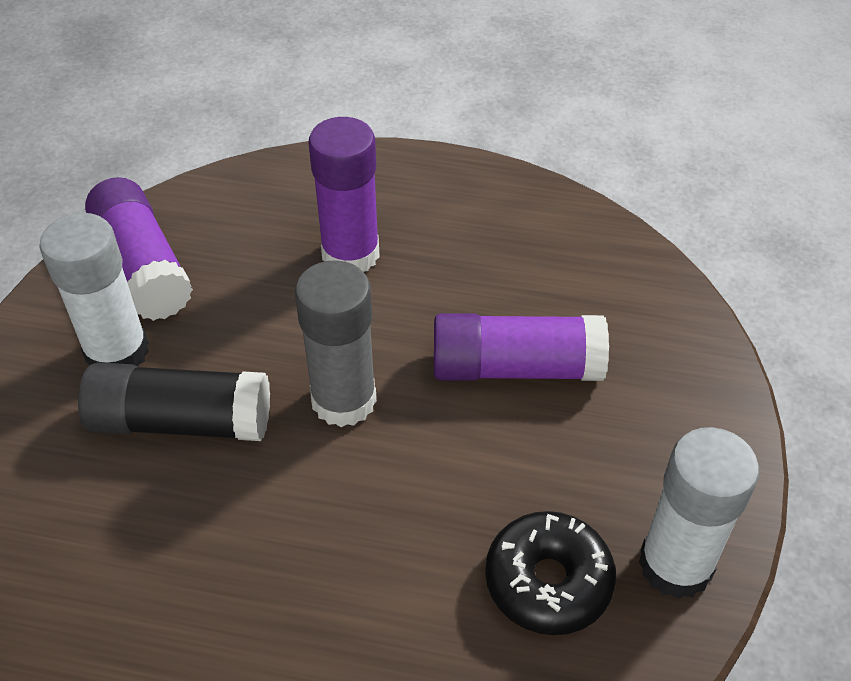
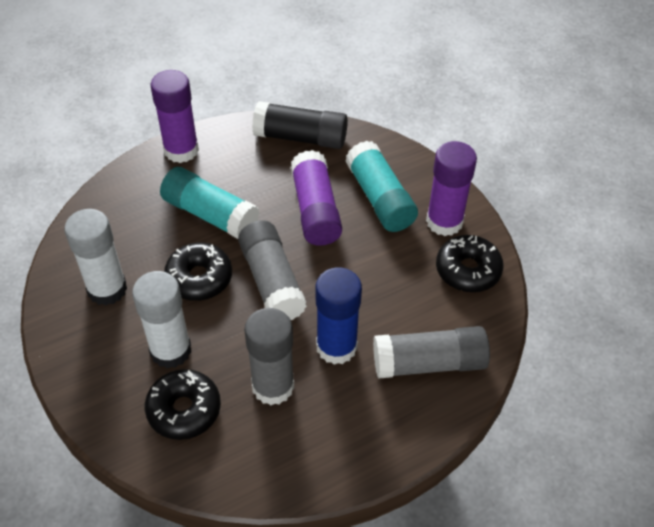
black donut: [485,511,616,635] = 1 -> [145,369,221,440] [164,242,232,301] [436,235,504,292] = 3
blue glue stick: none = 0 -> [316,267,362,365] = 1
grey glue stick: [295,260,377,427] = 1 -> [238,220,307,320] [244,308,294,405] [373,326,490,379] = 3
turquoise glue stick: none = 0 -> [160,167,259,239] [345,141,418,232] = 2

